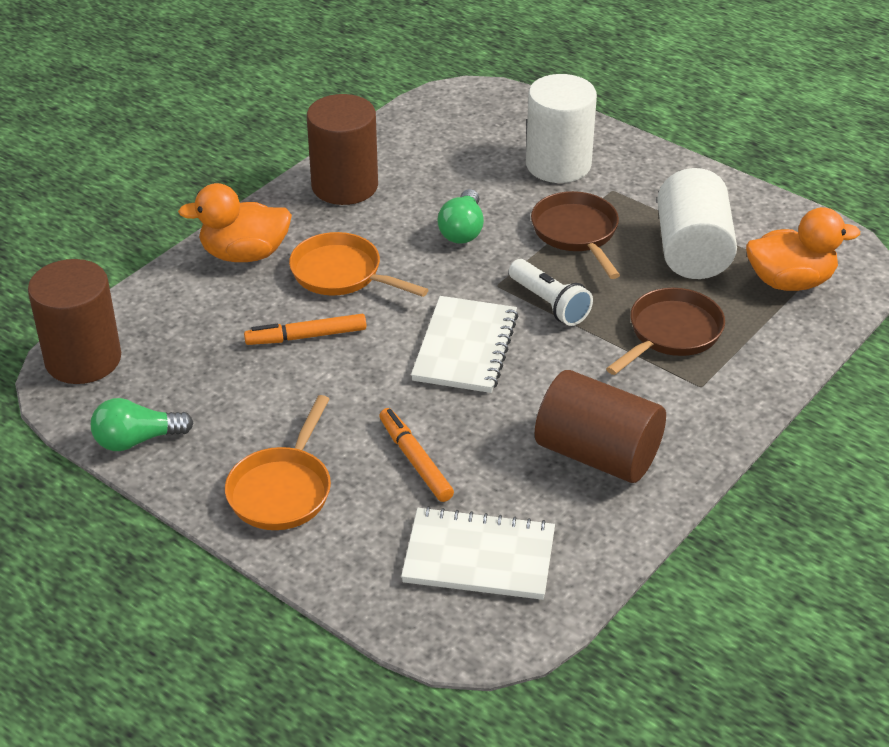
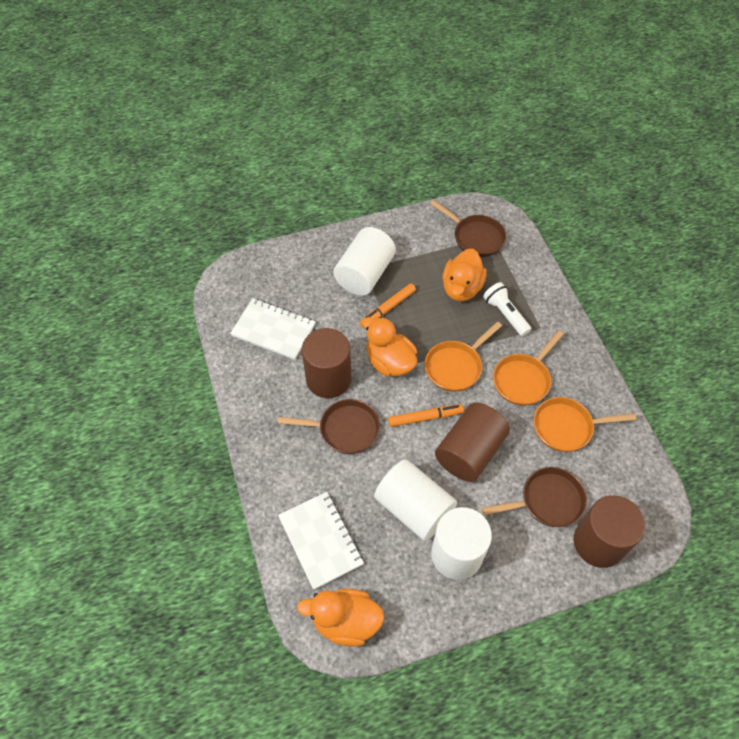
brown pan: [531,191,620,279] [606,288,725,375] = 2 -> [278,399,380,454] [430,200,506,257] [482,467,587,527] = 3
green light bulb: [91,398,193,451] [437,189,484,244] = 2 -> none = 0
orange duck: [178,183,292,262] [746,207,860,291] = 2 -> [297,589,384,647] [362,317,417,377] [442,248,487,301] = 3
orange pan: [225,395,331,530] [289,232,429,297] = 2 -> [425,321,502,392] [493,330,564,406] [534,397,636,452] = 3
white cylinder: [526,74,597,183] [657,168,737,279] = 2 -> [333,227,396,296] [374,459,457,541] [431,507,492,580] = 3

